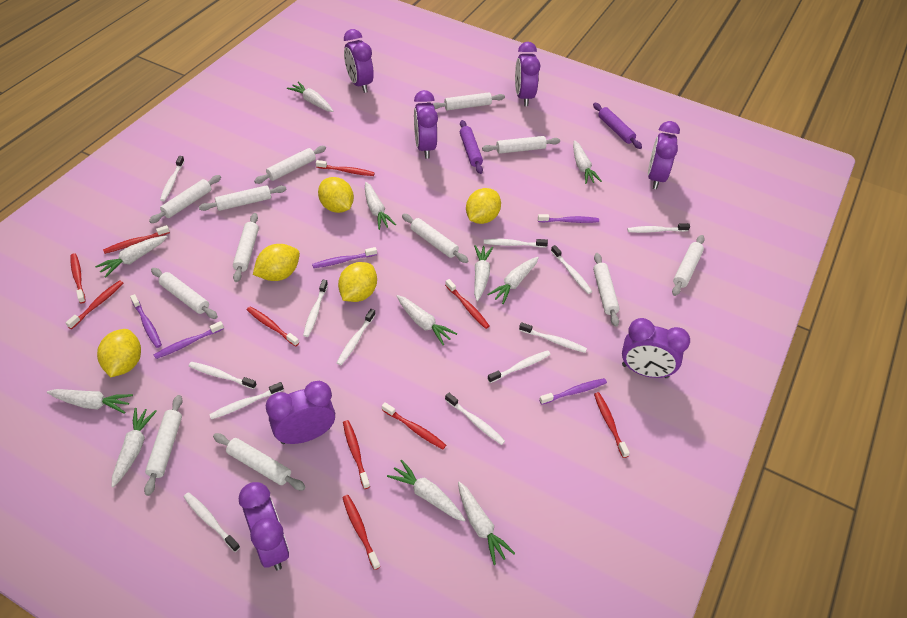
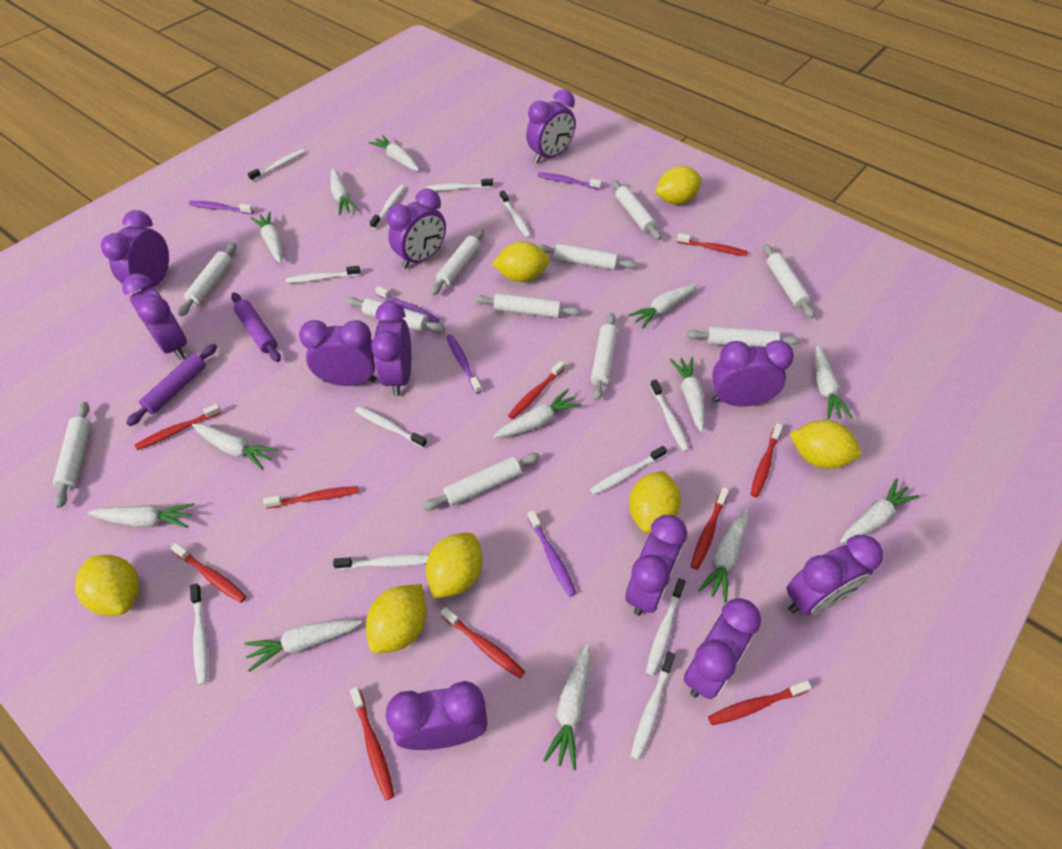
purple clock: [239,482,290,570] [266,381,335,444] [344,29,374,93] [414,90,438,159] [515,42,540,106] [622,318,690,378] [648,121,680,189] = 7 -> [101,210,169,292] [122,273,187,360] [299,320,376,386] [371,301,411,396] [385,681,488,750] [387,189,446,269] [526,89,576,163] [625,515,687,616] [683,598,761,699] [712,340,794,407] [787,535,883,615] = 11
white carrot: [47,389,133,414] [95,236,167,278] [112,408,157,487] [287,81,333,112] [365,182,396,230] [387,460,465,521] [397,295,457,345] [458,482,515,565] [474,245,493,301] [487,257,539,304] [573,140,602,184] = 11 -> [88,503,195,528] [192,424,278,470] [244,620,363,672] [250,212,282,263] [330,168,359,215] [369,135,419,171] [493,389,581,438] [543,644,591,770] [628,284,697,329] [670,357,705,432] [698,509,748,603] [815,346,853,419] [840,478,919,543] = 13
white rolling pin: [144,395,183,496] [149,175,221,223] [151,268,218,319] [199,185,287,211] [213,433,305,490] [233,213,259,282] [254,146,326,184] [402,214,468,263] [433,92,505,110] [482,136,560,154] [593,253,620,327] [672,235,705,296] = 12 -> [53,402,91,508] [178,243,237,316] [346,297,445,332] [423,453,540,510] [431,229,484,295] [474,293,581,318] [538,243,637,270] [591,313,618,401] [611,180,661,240] [687,327,800,347] [763,244,815,318] = 11
yellow lemon: [97,329,141,377] [253,244,300,281] [318,177,354,213] [338,262,377,302] [466,188,501,224] = 5 -> [75,555,140,616] [366,584,427,653] [426,533,482,599] [492,241,550,282] [629,471,681,533] [655,166,702,205] [790,420,861,469] = 7

